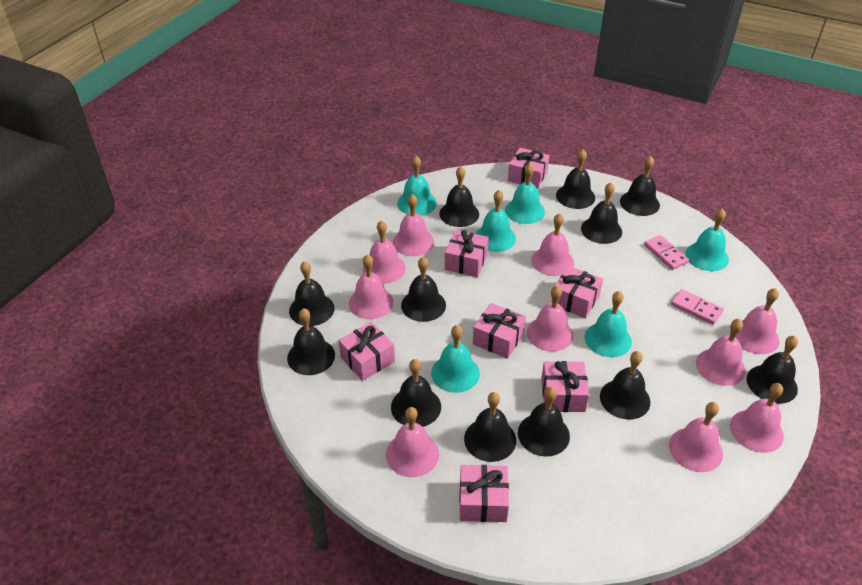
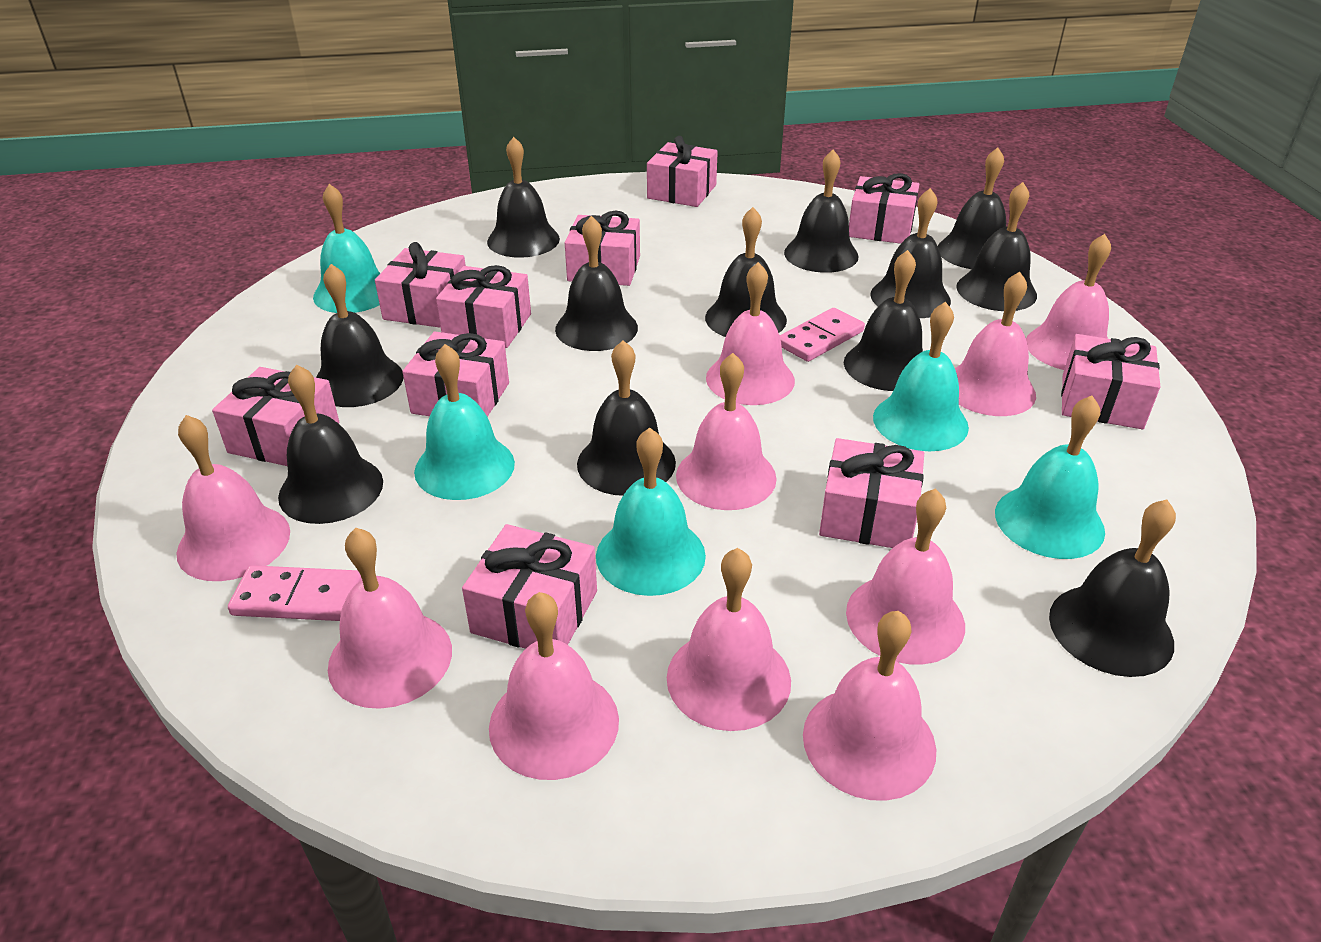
pink gift: [339,322,395,381] [445,230,489,277] [459,465,509,522] [473,303,526,359] [508,148,550,189] [541,361,589,412] [551,266,603,318] = 7 -> [212,367,339,466] [375,242,466,328] [402,331,509,417] [436,265,531,348] [462,524,597,649] [565,210,640,286] [647,136,718,207] [819,438,924,548] [849,173,919,244] [1061,334,1160,429] = 10
turquoise bell: [397,156,437,216] [431,325,480,393] [476,190,516,252] [505,164,545,224] [585,291,632,357] [685,208,729,271] = 6 -> [313,184,380,313] [414,344,515,500] [596,428,706,596] [873,302,969,451] [995,396,1105,559] = 5

